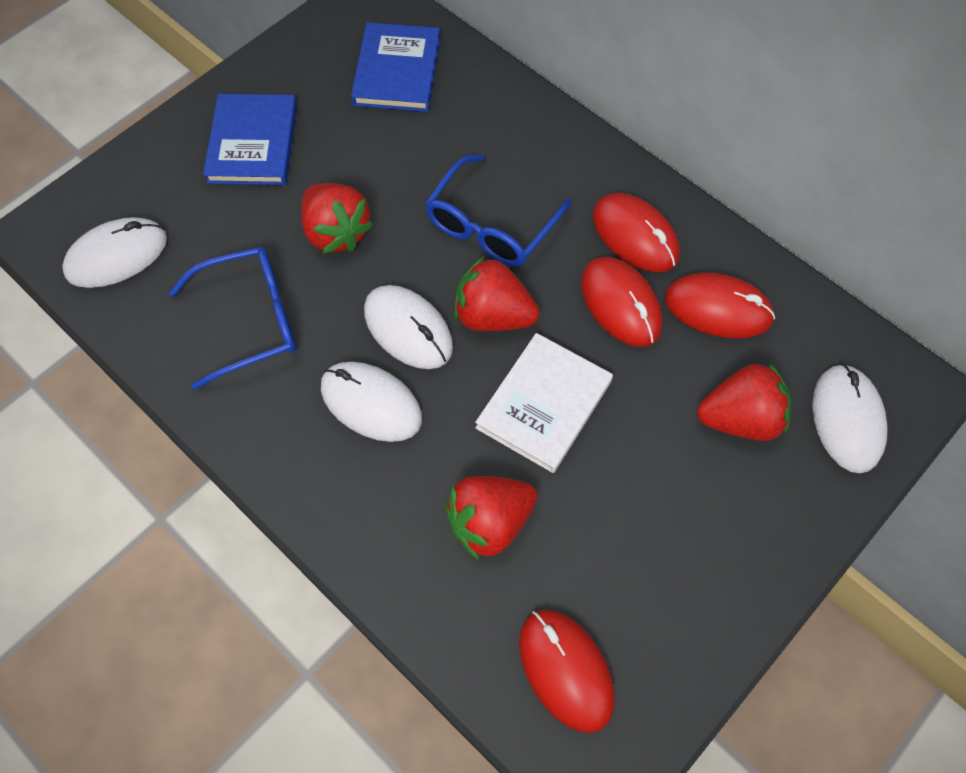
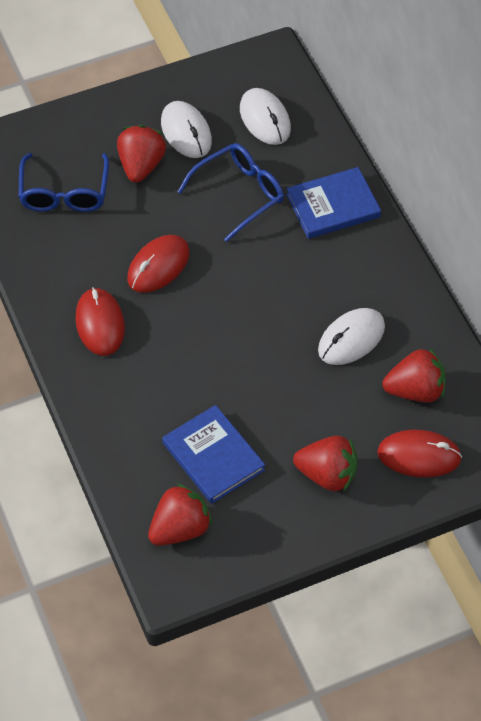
red mouse: [519,610,615,733] [581,257,662,347] [592,193,680,272] [665,273,775,338] = 4 -> [75,287,125,356] [127,235,190,293] [377,430,462,477] = 3
white book: [475,333,613,473] = 1 -> none = 0
white mouse: [62,217,167,288] [321,362,422,442] [364,285,453,369] [812,364,888,473] = 4 -> [161,101,212,158] [240,88,291,145] [318,308,385,365] = 3

